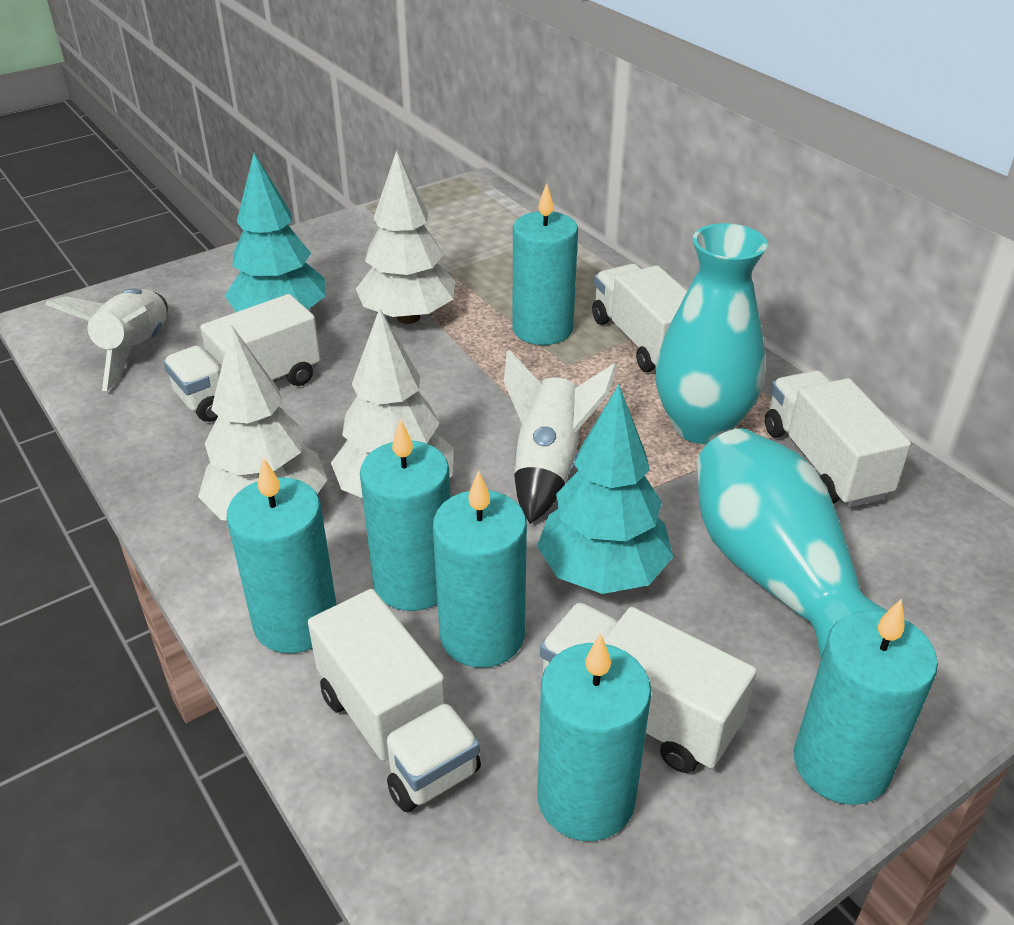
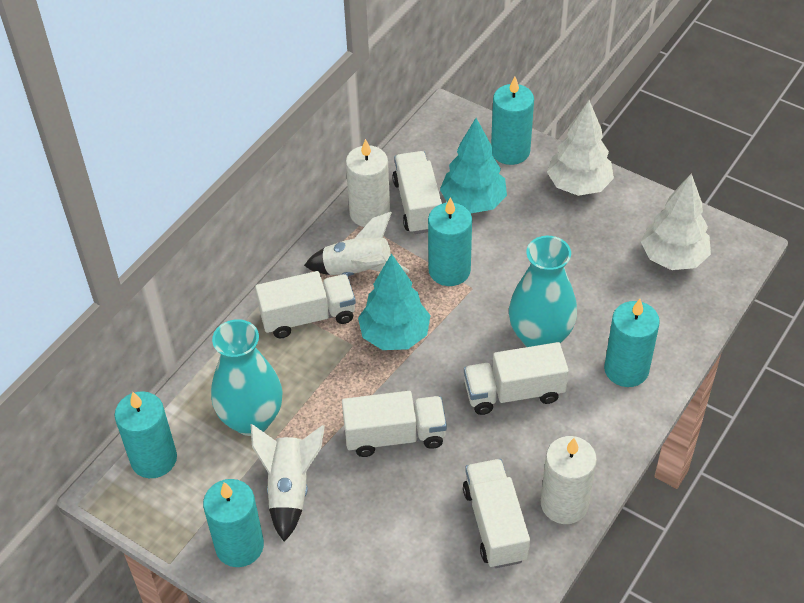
turquoise candle: [227,457,337,653] [360,419,451,611] [433,470,527,668] [512,183,578,345] [537,634,651,841] [794,599,938,805] = 6 -> [115,391,177,478] [203,479,264,567] [428,197,472,286] [491,77,534,165] [604,299,660,387] = 5
white candle: none = 0 -> [346,139,390,227] [541,436,597,524] = 2
white tree: [198,326,328,521] [331,308,454,498] [356,150,455,324] = 3 -> [547,100,614,196] [641,173,711,270] = 2

